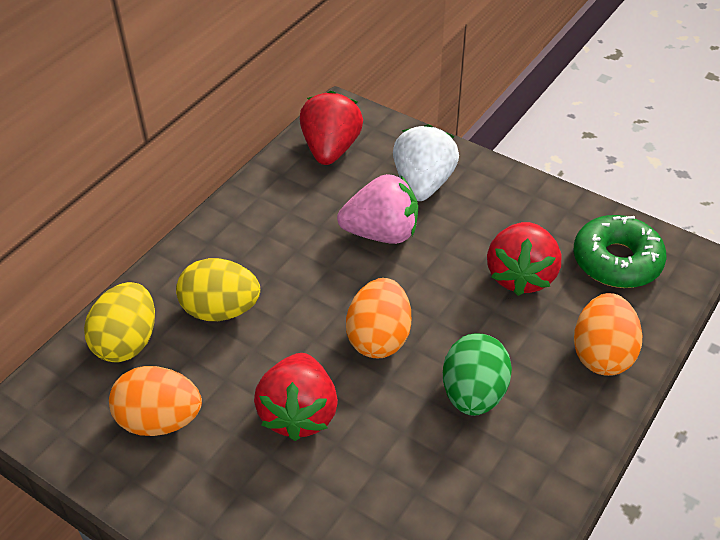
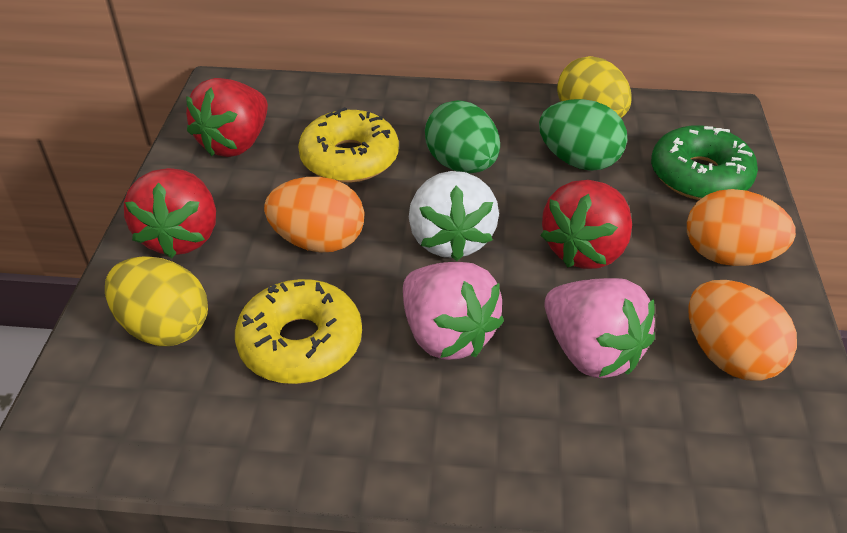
green egg: [443,333,512,416] = 1 -> [425,100,500,173] [539,99,627,171] = 2
pink strawberry: [337,174,418,244] = 1 -> [403,262,504,360] [544,278,655,378] = 2
yellow donut: none = 0 -> [235,279,362,384] [298,107,399,183] = 2

